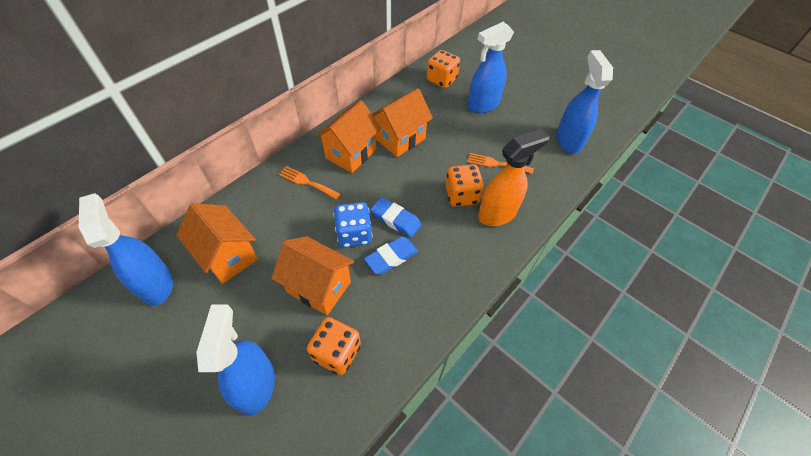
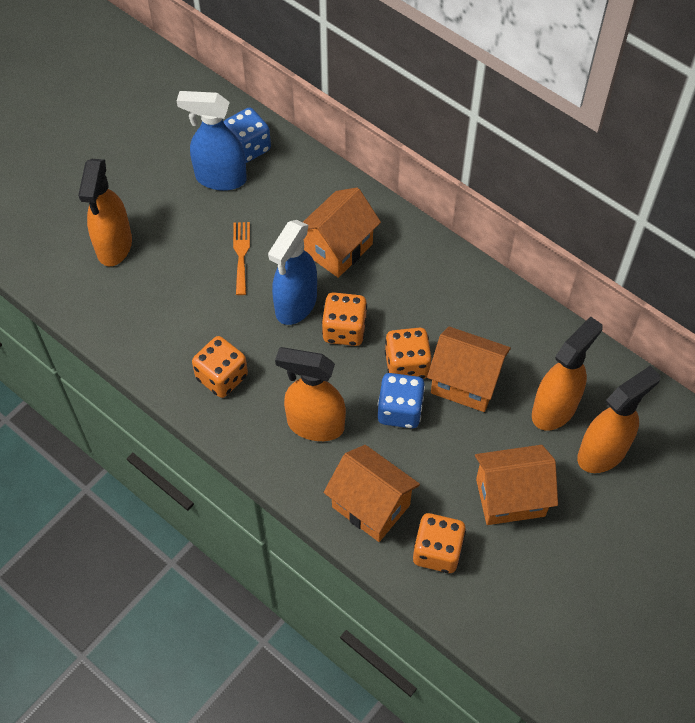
blue dice: [334,202,373,247] = 1 -> [223,107,271,163] [378,373,425,429] = 2
blue eraser: [364,236,418,274] [370,197,422,237] = 2 -> none = 0
blue spray bottle: [79,193,173,306] [196,304,275,416] [467,22,514,113] [556,50,613,154] = 4 -> [177,91,247,191] [268,220,317,325] = 2
orange dice: [307,317,361,375] [427,50,460,88] [445,164,484,207] = 3 -> [192,336,248,398] [322,292,367,346] [385,328,432,379] [413,513,466,573] = 4
orange fork: [278,166,340,199] [468,153,534,174] = 2 -> [233,222,250,295] = 1
orange spray bottle: [478,129,549,226] = 1 -> [78,159,132,266] [275,347,346,441] [532,316,603,431] [577,366,661,473] = 4

